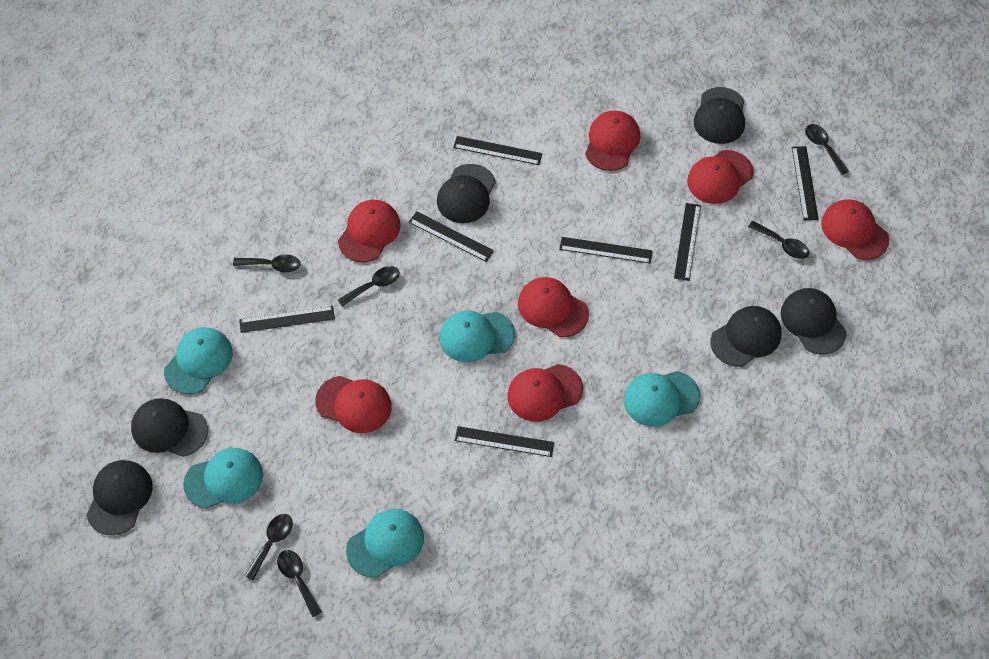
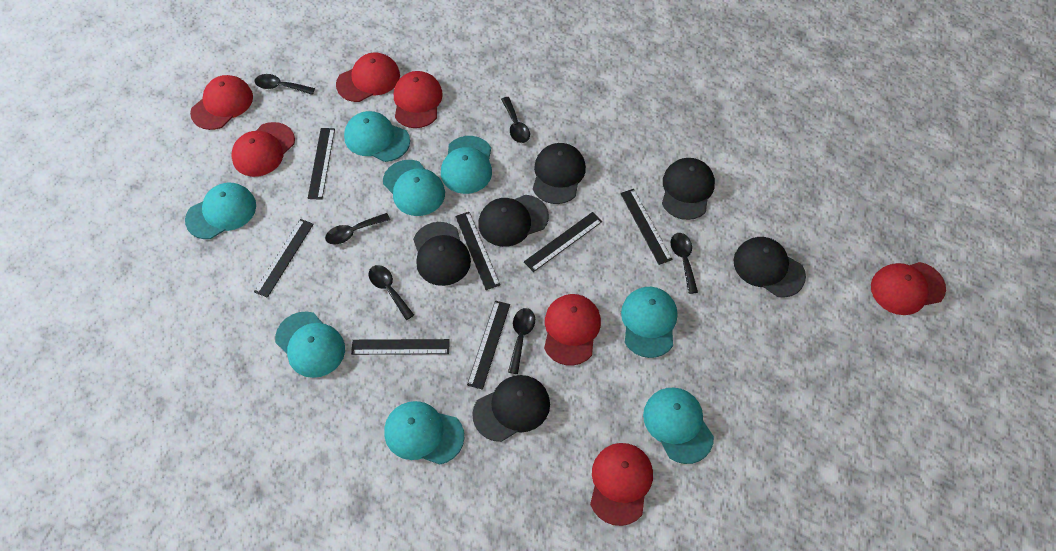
turquoise cap: [164,327,233,394] [183,448,263,509] [346,509,424,577] [439,310,515,362] [624,371,700,427] = 5 -> [185,183,256,239] [275,311,345,378] [344,111,410,162] [383,160,445,216] [384,401,464,465] [441,136,492,194] [621,287,677,358] [643,388,714,464] = 8

